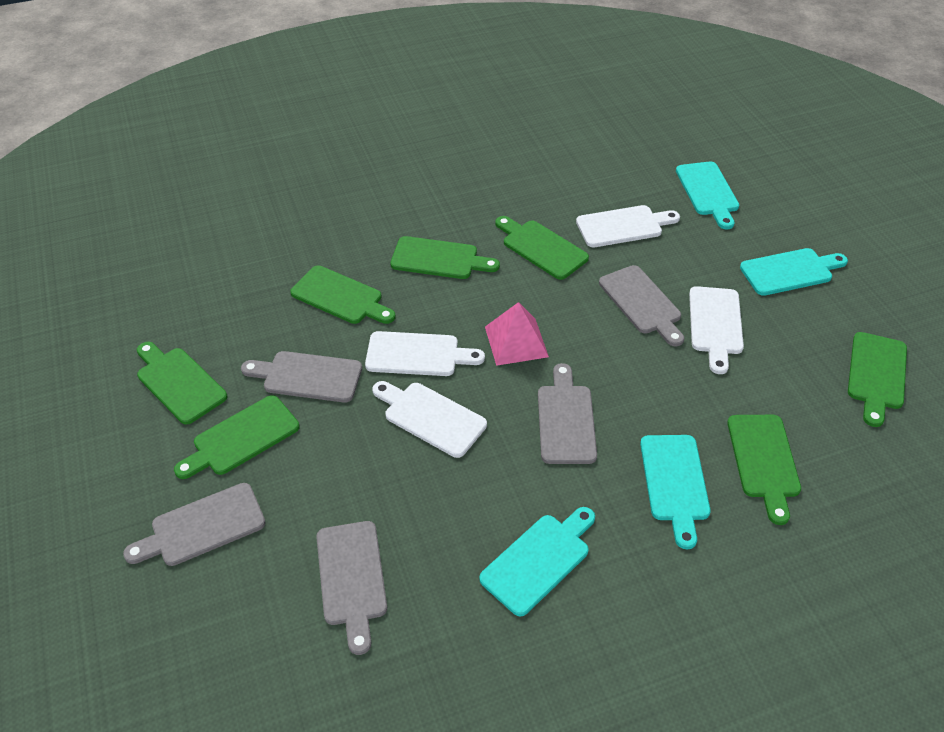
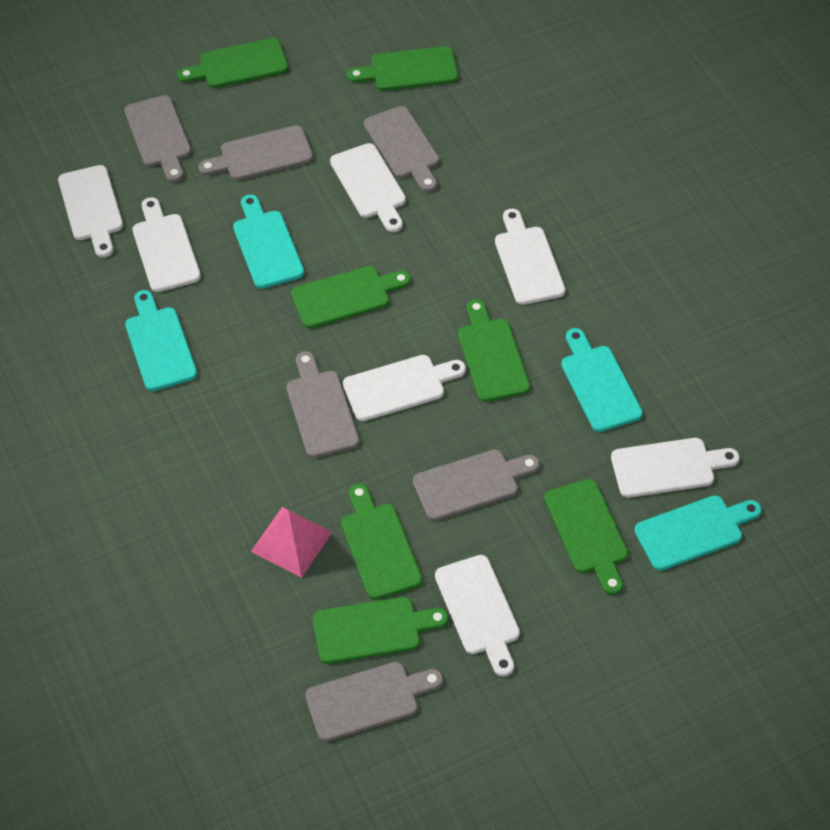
grey cutting board: [123,483,265,566] [241,351,362,403] [316,521,387,655] [538,363,597,464] [599,265,684,346] = 5 -> [125,95,191,182] [199,125,313,180] [287,351,359,458] [305,662,443,742] [364,106,439,192] [413,449,540,521] = 6
white cutting board: [365,331,485,376] [372,381,487,458] [576,205,680,247] [689,286,744,374] = 4 -> [58,165,123,258] [132,197,201,292] [330,143,406,232] [343,355,466,421] [435,555,520,677] [495,209,565,305] [611,438,740,498] = 7

